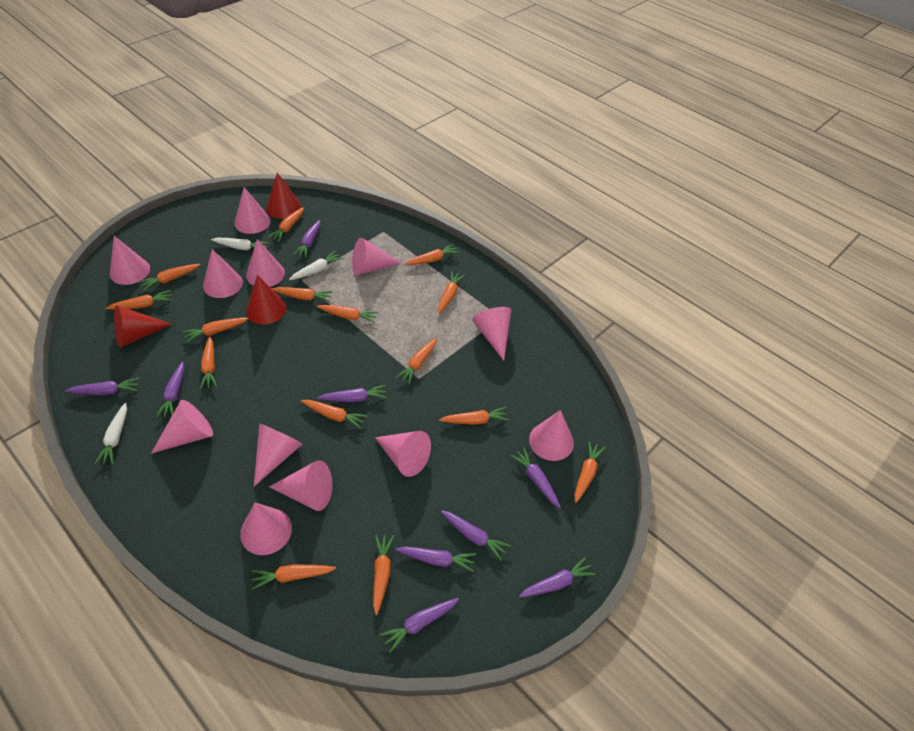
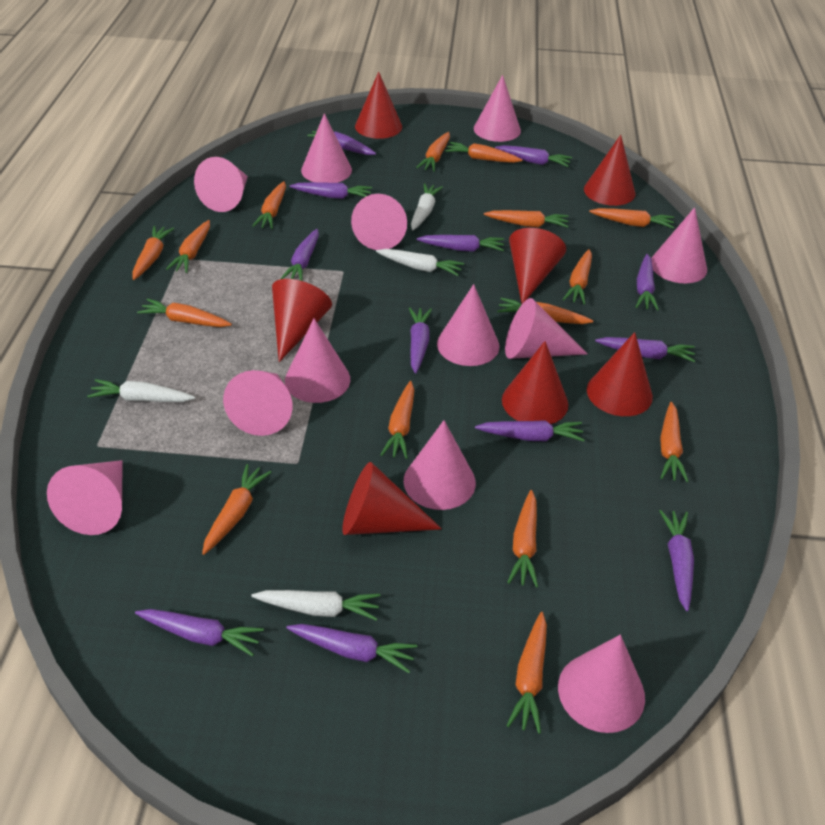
purple carrot: [65,378,139,395] [156,361,185,417] [293,220,321,258] [317,385,387,402] [380,598,459,653] [396,547,476,572] [440,510,511,561] [510,447,561,508] [519,557,595,598] = 9 -> [135,609,264,656] [281,229,319,281] [286,624,417,673] [290,182,372,199] [307,128,376,155] [409,307,432,374] [417,235,504,252] [475,420,585,441] [495,145,572,167] [595,337,696,362] [636,254,659,311] [659,510,694,611] = 12
red cone: [114,305,172,348] [246,275,286,325] [266,173,301,219] = 3 -> [272,279,332,362] [342,462,442,535] [355,72,402,139] [502,341,568,424] [509,228,566,304] [584,135,635,206] [587,332,653,416] = 7
white carrot: [94,403,127,465] [211,238,269,250] [289,251,343,280] = 3 -> [87,379,195,402] [251,590,380,621] [376,249,464,276] [411,183,443,230] = 4

